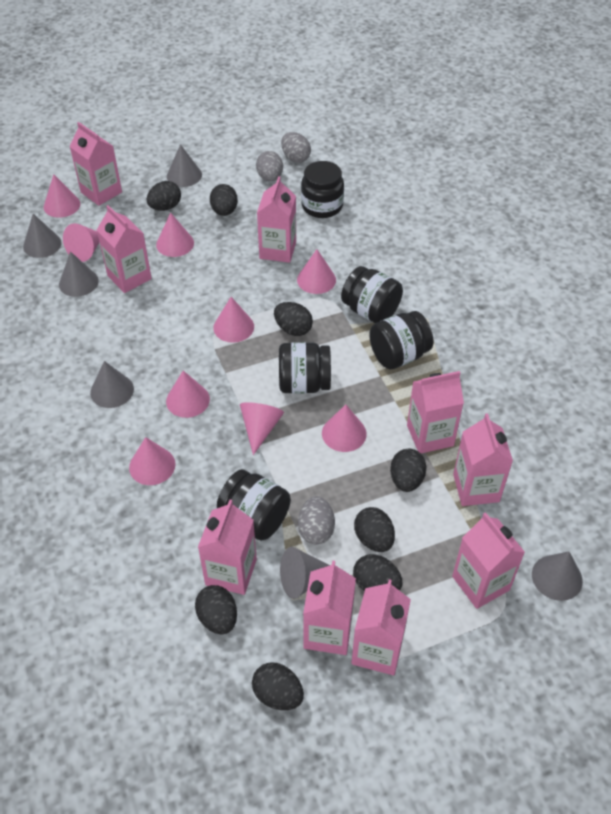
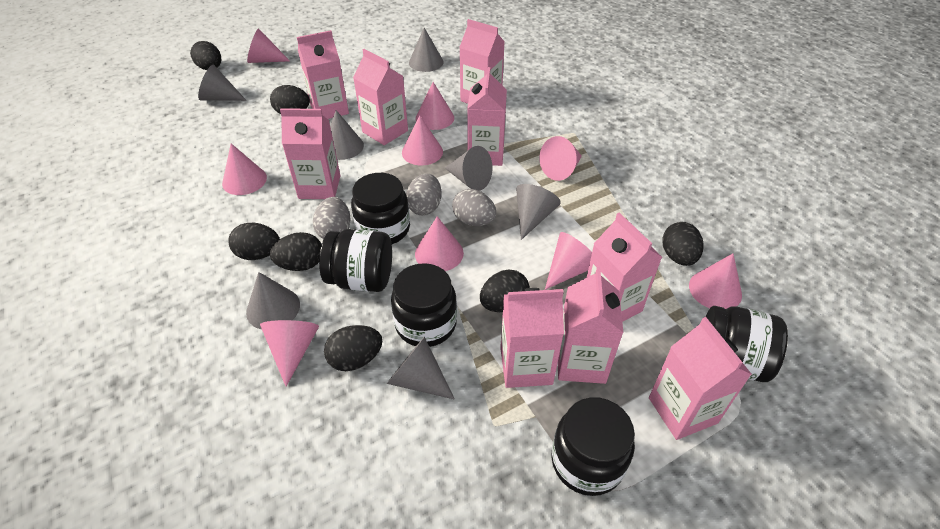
black egg: [147,181,181,211] [195,585,237,634] [210,184,238,216] [252,663,304,710] [274,302,313,336] [353,554,403,591] [354,507,395,552] [390,449,426,492] = 8 -> [190,41,221,70] [228,223,280,260] [270,85,310,114] [270,232,322,271] [324,325,383,371] [480,270,529,312] [662,222,704,266] = 7
grey cone: [23,214,62,258] [59,251,99,297] [90,361,134,408] [167,144,202,187] [280,547,330,599] [532,551,583,601] = 6 -> [198,65,247,101] [246,272,300,329] [330,110,364,160] [387,337,455,399] [409,28,444,72] [445,146,493,191] [516,184,561,240] = 7

